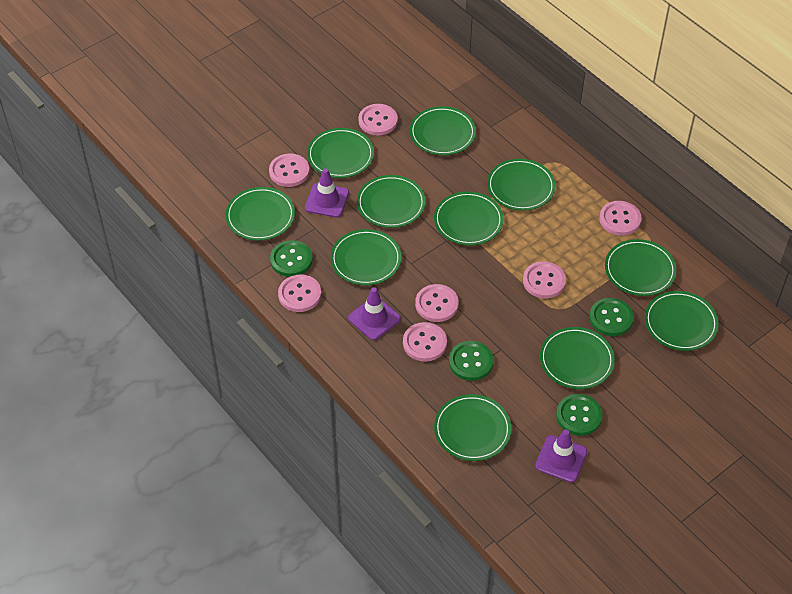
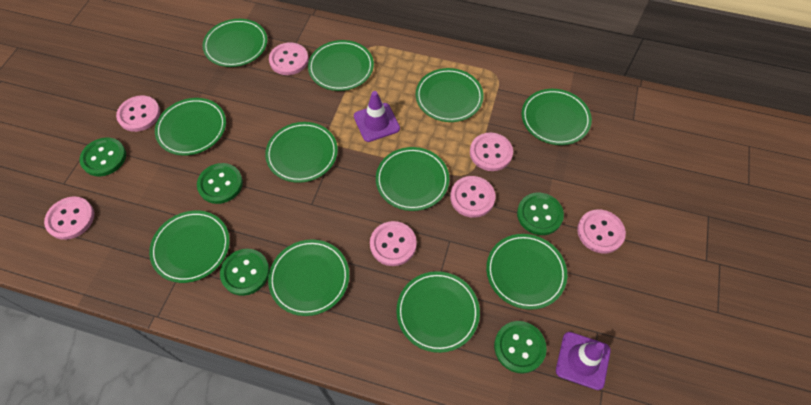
green button: [270,240,313,277] [449,341,494,381] [556,394,603,436] [589,298,634,336] = 4 -> [80,137,126,176] [197,163,243,204] [220,249,269,296] [494,321,547,374] [517,193,564,235] = 5
purple traffic cone: [305,168,349,217] [348,287,401,340] [535,429,587,482] = 3 -> [354,91,400,142] [556,332,611,390] = 2

